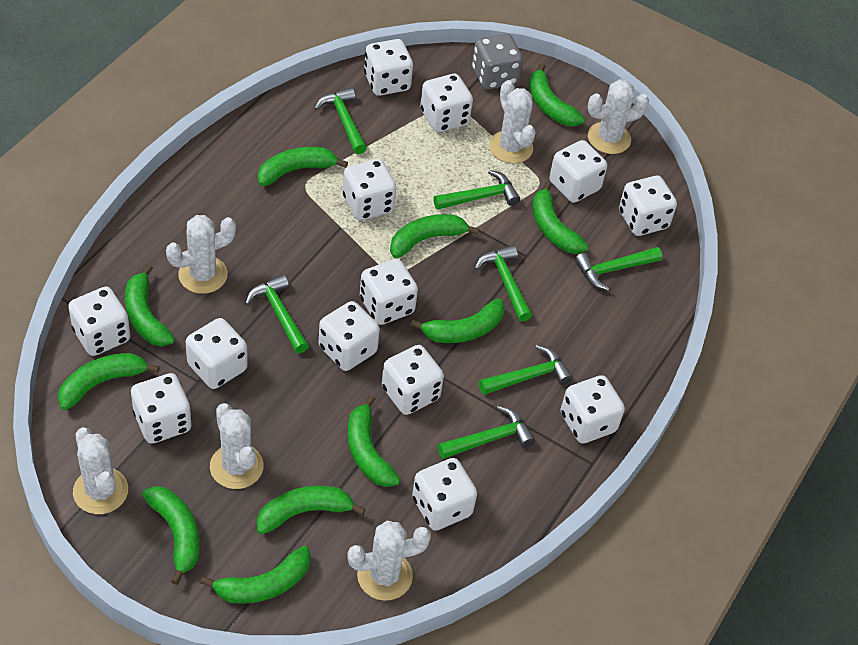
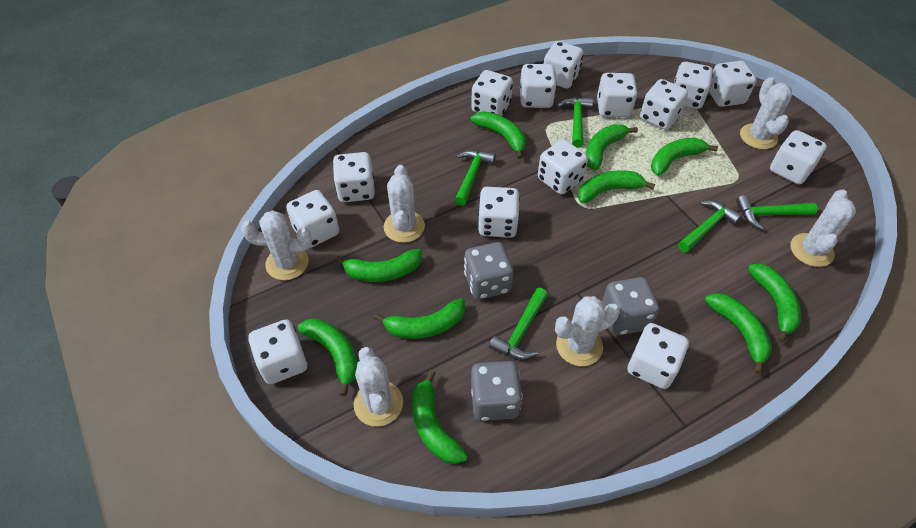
green banana: [58,353,159,410] [125,264,175,346] [142,486,200,585] [200,546,311,604] [257,485,365,535] [258,147,348,186] [348,395,401,487] [390,214,479,258] [410,299,505,343] [529,63,585,126] [533,181,589,254] = 11 -> [297,318,357,396] [335,249,422,282] [374,298,465,339] [412,370,468,464] [471,111,526,159] [578,170,655,203] [586,124,638,171] [651,138,718,176] [705,293,772,374] [748,263,801,343] = 10
green hammer: [245,275,309,353] [315,87,367,154] [434,170,520,210] [438,405,535,459] [475,245,532,322] [479,345,573,395] [574,247,662,291] = 7 -> [455,150,496,206] [489,288,548,360] [557,97,593,148] [678,200,742,252] [736,195,818,230] = 5
grey dice: [472,34,523,89] = 1 -> [464,242,514,300] [471,361,523,421] [602,277,659,335] = 3
white dice: [68,286,130,356] [131,373,192,444] [186,318,248,389] [319,301,380,371] [343,159,396,220] [360,259,418,325] [364,39,413,96] [382,345,444,415] [412,458,477,531] [420,74,473,132] [549,140,607,203] [560,375,625,444] [619,176,677,236] = 13 -> [248,319,307,384] [286,190,339,248] [333,152,375,202] [471,70,513,116] [478,187,520,238] [520,64,557,108] [538,140,588,194] [544,41,583,89] [597,73,638,117] [628,323,689,389] [640,79,688,130] [673,62,713,109] [709,61,756,107] [770,130,827,185] = 14

